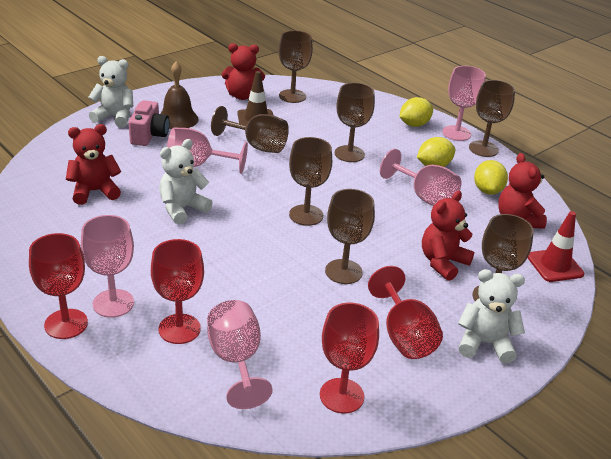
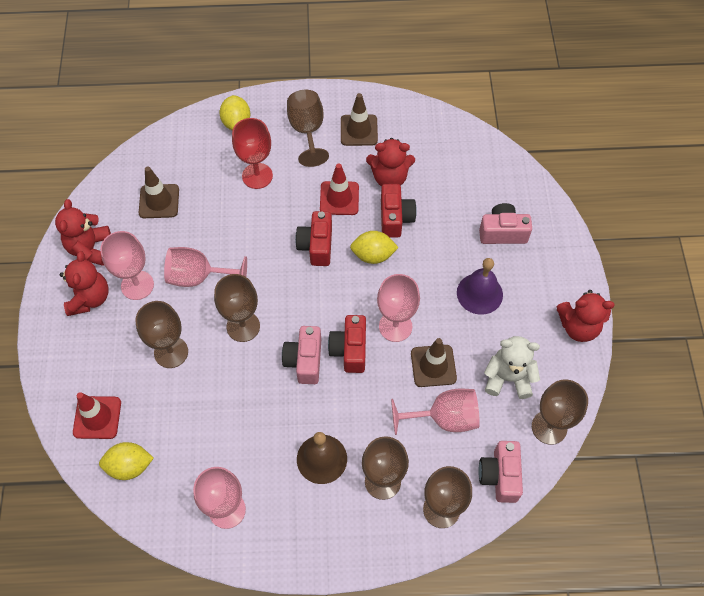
brown goblet: [211,106,289,153] [279,31,313,103] [289,137,332,226] [325,189,375,284] [335,83,375,162] [469,80,515,157] [472,214,534,301] = 7 -> [135,301,188,368] [214,274,260,342] [287,90,329,167] [362,436,409,500] [423,466,472,528] [532,379,588,445] = 6
brown traffic cone: [237,71,274,125] = 1 -> [139,167,179,218] [341,93,378,146] [411,338,457,387] = 3
pink camera: [129,100,169,146] = 1 -> [282,326,321,384] [478,441,523,503] [479,203,532,244] = 3
purple bell: none = 0 -> [457,258,503,315] = 1
red camera: none = 0 -> [295,211,332,266] [328,315,366,373] [381,184,417,238] = 3
red goblet: [29,233,88,339] [151,239,204,344] [320,303,379,413] [368,266,443,359] = 4 -> [232,118,273,189] = 1
red traffic cone: [528,211,584,282] = 1 -> [73,392,121,439] [320,163,359,215] = 2
white teddy bear: [88,56,133,128] [159,139,213,224] [458,269,525,363] = 3 -> [484,336,540,399] = 1

